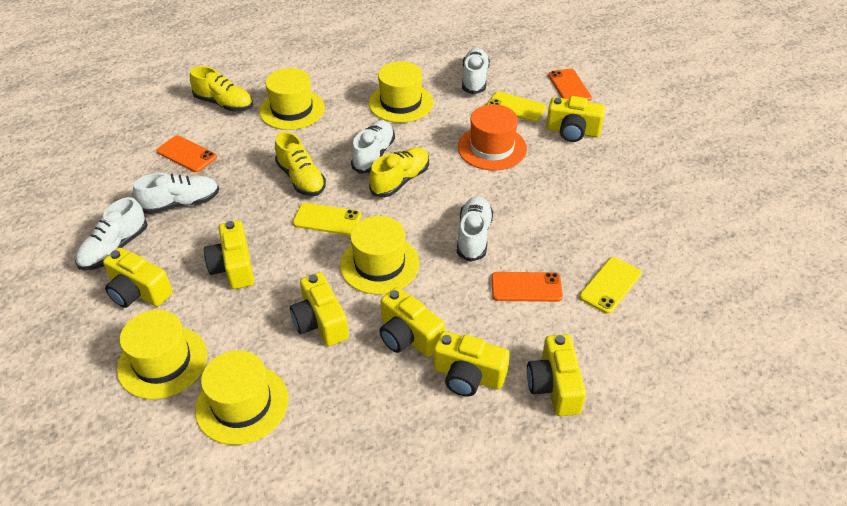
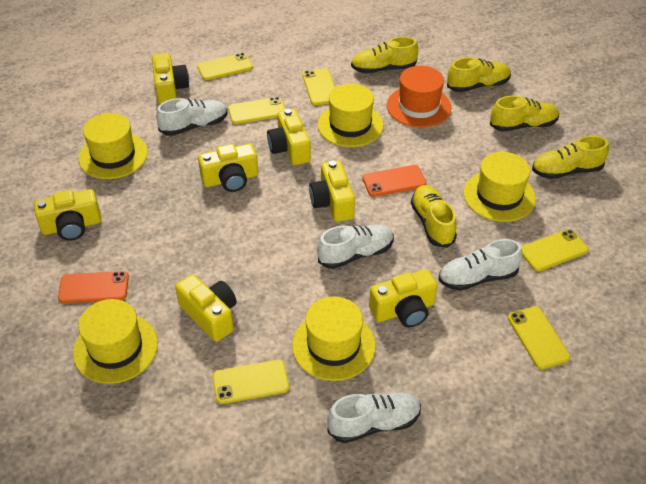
orange phone: [157,135,217,172] [491,272,563,302] [548,68,592,101] = 3 -> [58,271,129,303] [362,165,426,197] = 2
white shoe: [75,197,148,270] [133,173,220,214] [351,120,395,174] [457,196,493,262] [462,48,490,94] = 5 -> [156,98,228,136] [317,225,394,269] [327,392,421,443] [438,239,522,291] = 4
yellow phone: [293,203,361,236] [487,91,546,122] [579,257,642,314] = 3 -> [197,53,253,80] [213,360,289,404] [228,97,285,124] [302,68,335,105] [508,306,570,369] [521,229,589,271] = 6
yellow shoe: [190,66,253,112] [275,132,326,196] [369,147,429,197] = 3 -> [351,37,418,74] [411,185,457,248] [447,57,511,92] [490,96,559,132] [532,136,609,179] = 5

